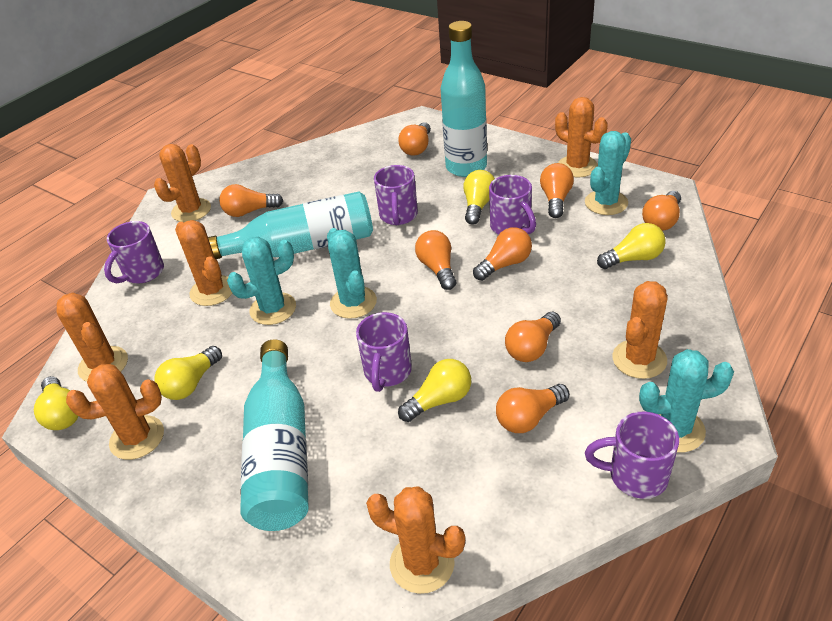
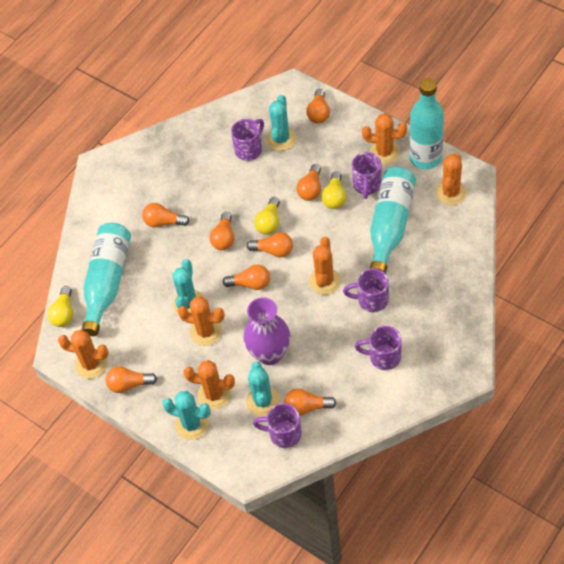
orange cactus: [56,293,128,382] [66,364,164,460] [154,144,211,222] [175,220,232,306] [366,487,465,594] [555,97,608,177] [612,281,668,379] = 7 -> [58,330,109,379] [178,296,224,346] [183,360,235,410] [309,237,341,295] [362,113,407,164] [435,153,467,205] = 6
purple vase: none = 0 -> [243,297,290,365] = 1
yellow light bulb: [34,376,79,430] [154,346,222,400] [398,359,471,422] [463,170,495,225] [597,223,666,269] = 5 -> [47,286,73,327] [254,197,280,235] [322,172,346,209] = 3

